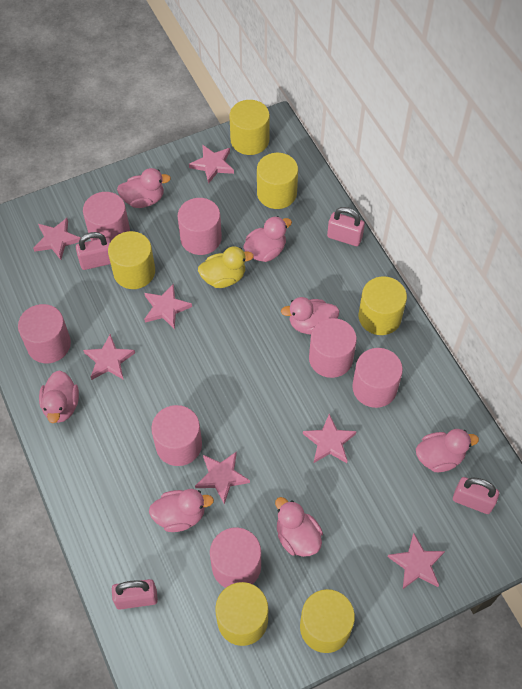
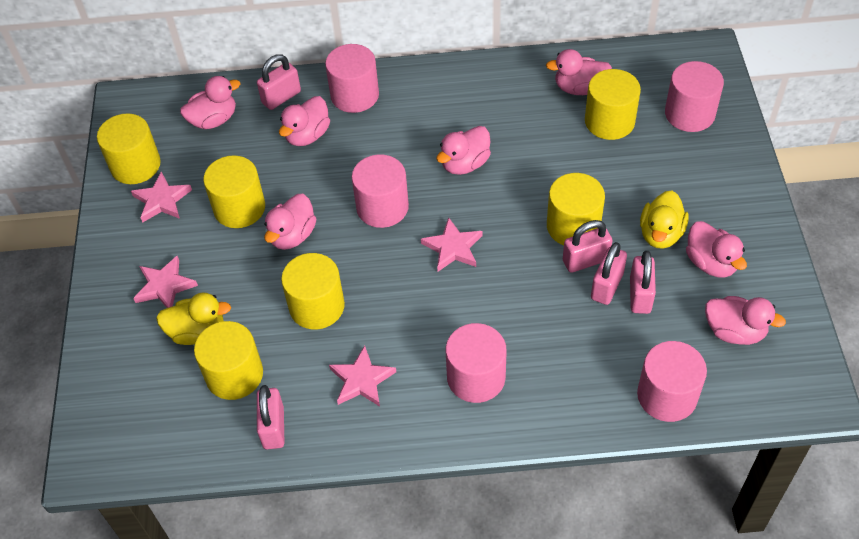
pink cylinder: [18,304,71,363] [83,192,130,241] [151,405,202,466] [178,198,222,255] [210,527,261,588] [309,318,357,378] [352,348,403,408] = 7 -> [325,44,379,113] [352,154,409,228] [445,323,507,403] [637,341,707,422] [665,61,724,132] = 5
pink padlock: [76,232,111,270] [112,579,158,610] [327,207,365,246] [453,477,499,514] = 4 -> [257,54,301,110] [257,385,284,449] [563,220,613,273] [591,242,627,305] [630,251,656,314] = 5
pink star: [33,218,81,260] [83,334,135,380] [144,284,192,329] [189,144,234,184] [195,452,250,504] [303,414,357,463] [388,534,445,589] = 7 -> [131,172,192,223] [133,256,198,308] [329,346,396,406] [421,217,483,271] = 4
yellow duck: [198,246,254,288] = 1 -> [156,292,231,345] [640,191,689,249] = 2

